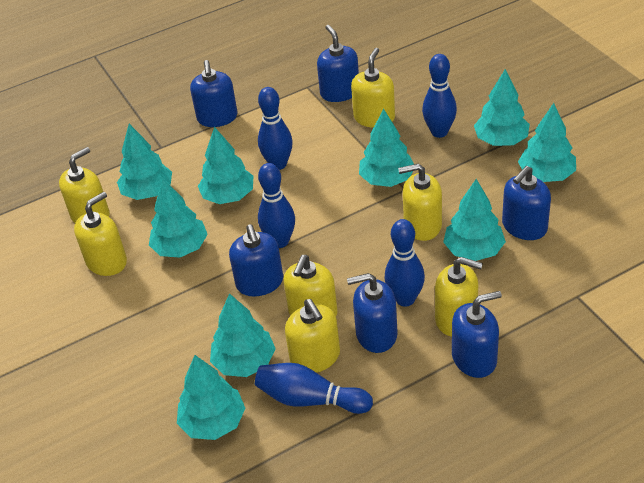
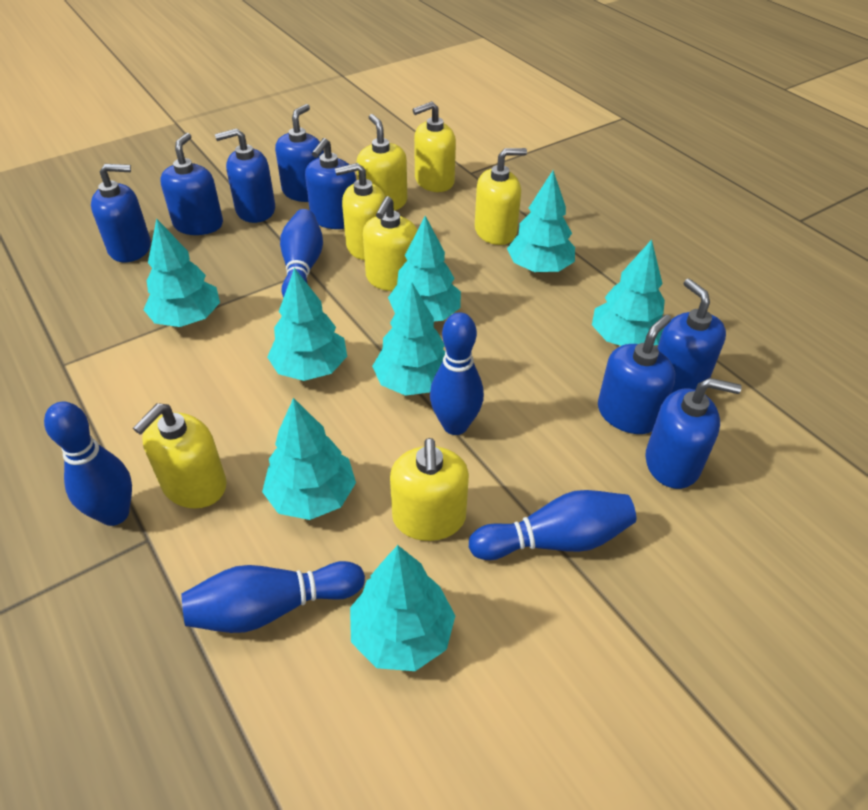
blue soap dispenser: [190,60,238,127] [229,224,283,296] [317,25,359,102] [347,273,398,353] [452,291,502,378] [502,166,551,240] = 6 -> [91,164,151,262] [160,133,223,235] [215,128,275,223] [275,104,324,202] [305,138,356,229] [598,315,676,434] [645,378,741,489] [657,279,726,393] = 8
turquoise tree: [117,124,172,200] [149,179,208,258] [177,355,245,440] [198,127,253,204] [210,293,276,377] [359,109,414,187] [443,179,506,261] [474,69,530,146] [518,103,576,182] = 9 -> [143,218,220,327] [262,398,356,520] [267,268,347,381] [350,545,455,671] [372,282,445,396] [388,216,461,321] [507,171,575,272] [592,240,665,346] = 8

